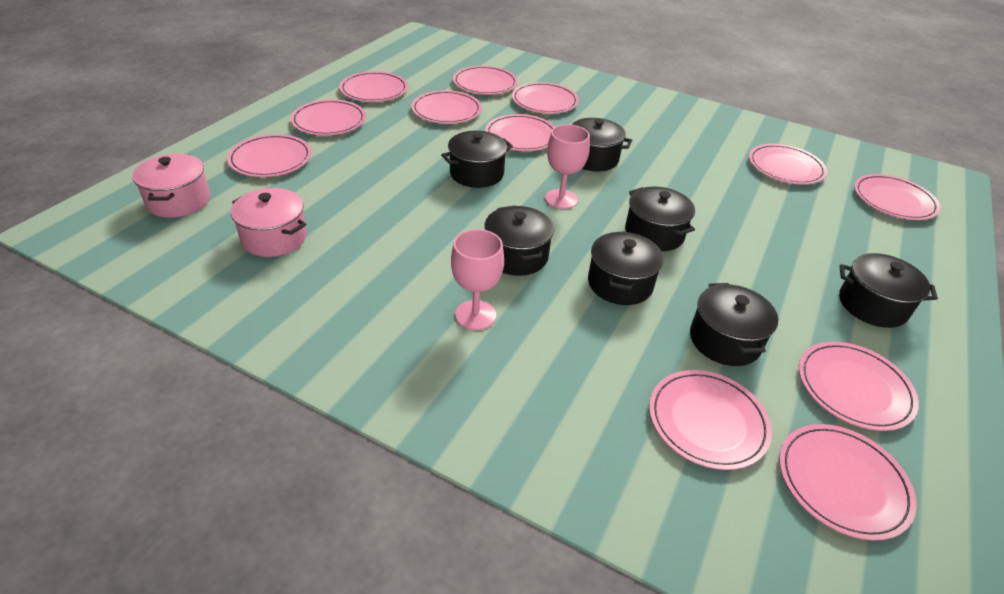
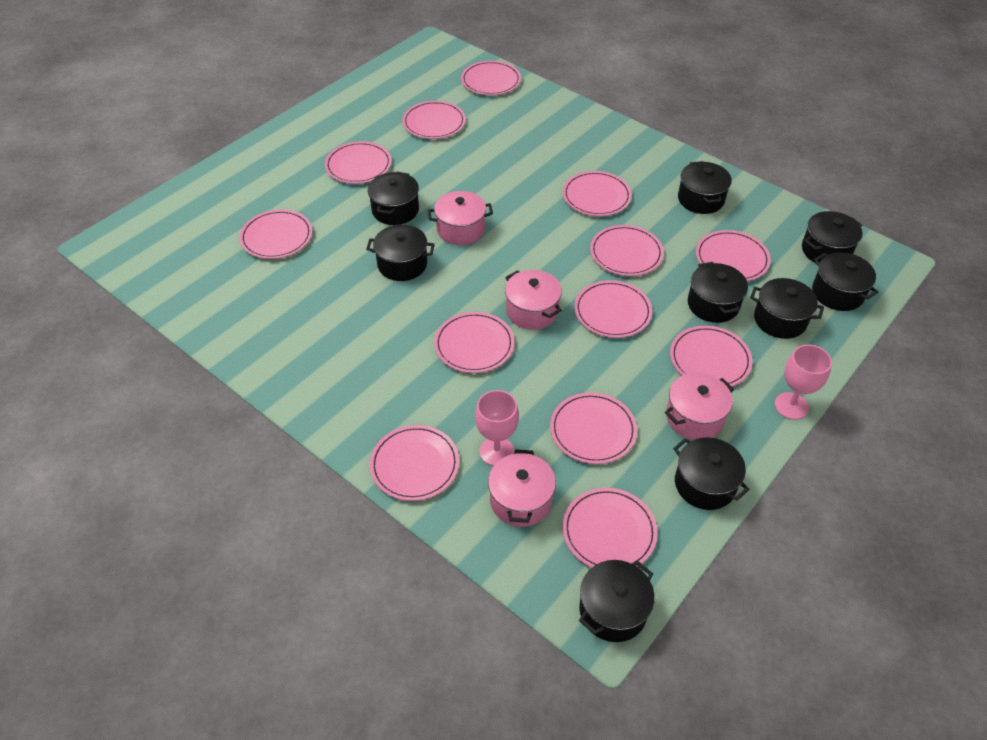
black pot: [441,131,513,188] [485,206,554,276] [572,118,632,171] [588,231,664,305] [625,187,695,251] [690,283,778,366] [839,253,938,328] = 7 -> [366,224,435,281] [368,171,419,225] [579,560,655,642] [673,437,750,510] [678,161,732,214] [688,262,748,323] [750,278,824,339] [802,211,862,263] [812,252,878,311] = 9
pink plate: [227,134,312,177] [291,100,366,135] [339,71,408,102] [412,90,482,124] [453,66,518,95] [485,114,555,151] [512,82,579,114] [649,370,772,470] [749,144,827,185] [779,424,917,541] [799,342,919,431] [854,174,941,220] = 12 -> [239,209,312,259] [325,141,392,184] [370,425,459,501] [402,101,466,139] [434,312,514,373] [461,61,521,95] [550,392,637,464] [563,171,632,216] [563,488,657,568] [574,280,652,338] [590,225,664,276] [670,326,753,386] [696,230,771,281] = 13
pink pot: [132,154,210,218] [231,188,307,257] = 2 -> [428,191,493,245] [488,449,556,527] [505,270,562,330] [665,373,734,440] = 4

